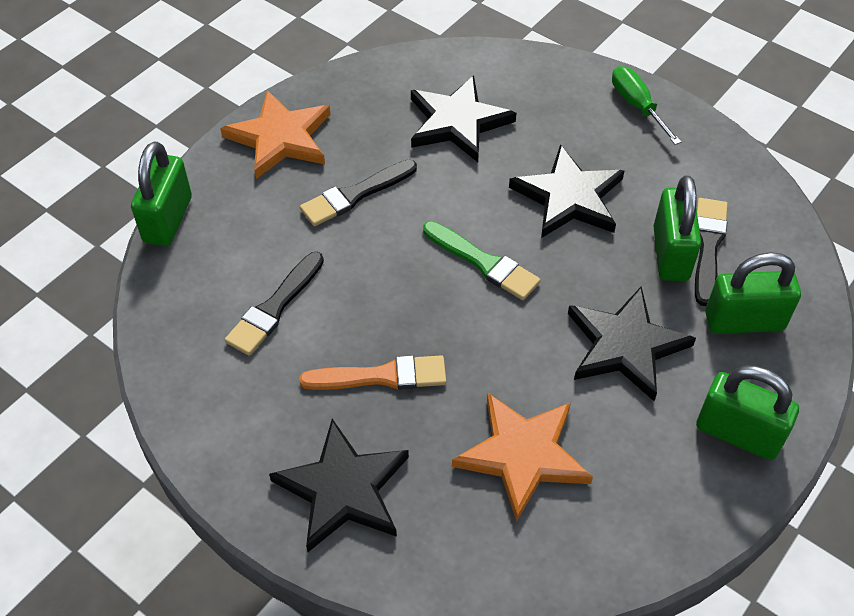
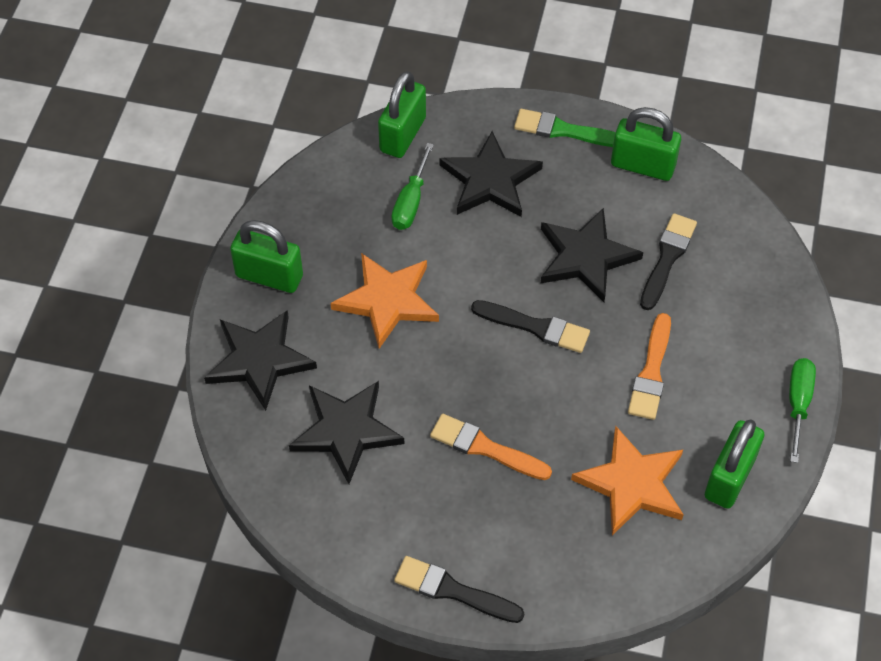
green screwdriver: [612,66,681,145] = 1 -> [391,143,434,230] [789,358,816,463] = 2
orange brush: [300,355,446,390] = 1 -> [430,414,552,480] [628,313,671,420] = 2

